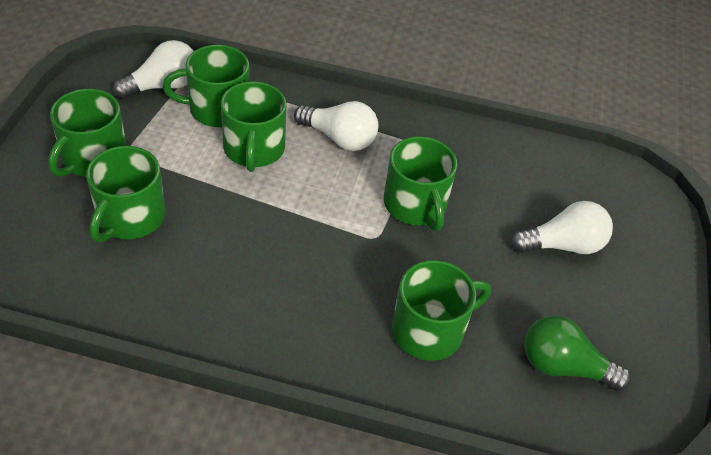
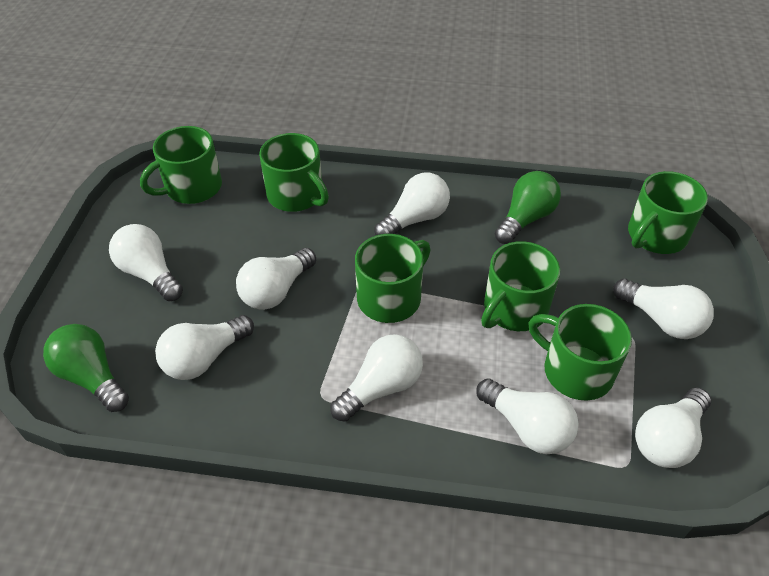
green light bulb: [524,315,631,391] = 1 -> [43,324,129,412] [495,171,561,244] = 2
white light bulb: [113,40,194,99] [294,101,378,151] [511,201,613,254] = 3 -> [109,224,183,301] [155,315,254,380] [236,248,316,310] [331,334,423,422] [374,173,450,235] [476,378,579,454] [613,279,714,339] [635,388,711,468] = 8

